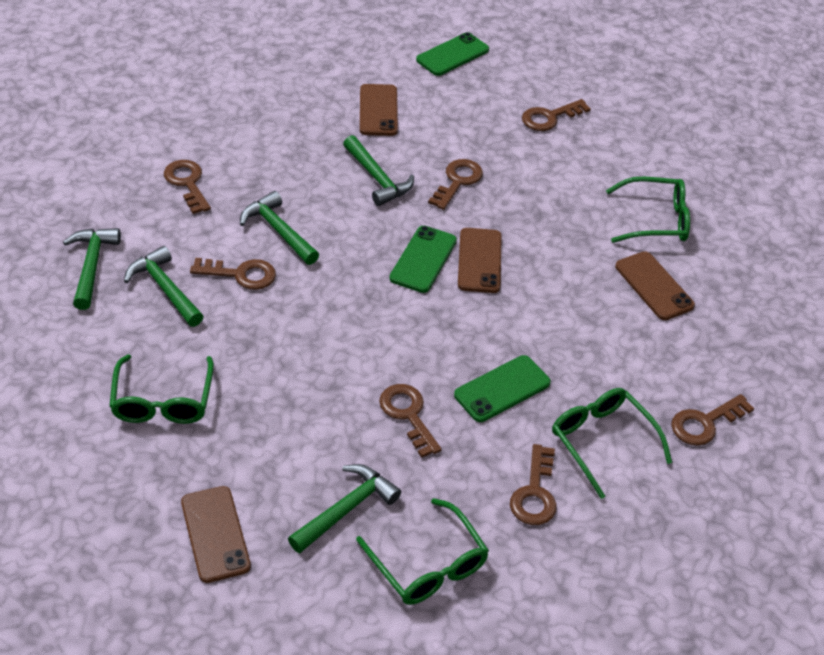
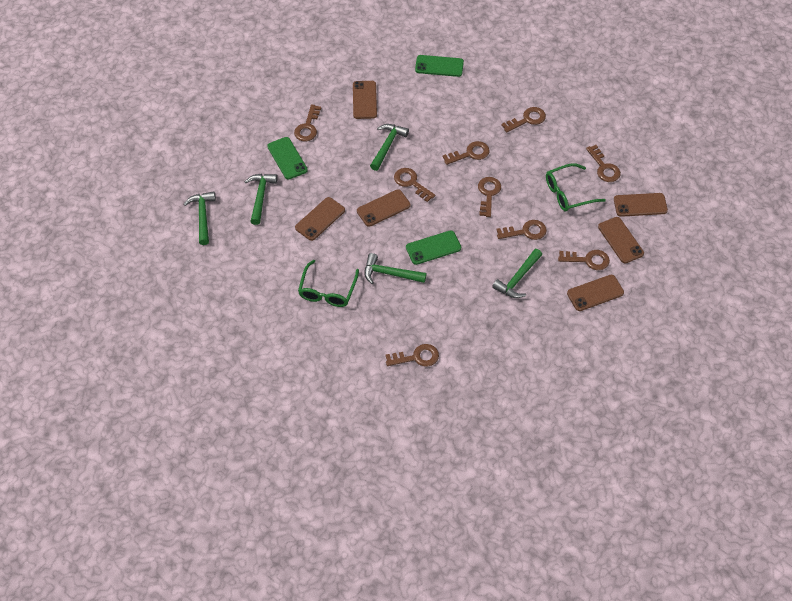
brown key: [164,160,211,214] [190,258,276,290] [379,384,442,458] [428,159,483,210] [510,444,557,525] [522,99,591,131] [671,394,754,446] = 7 -> [294,104,321,141] [386,344,439,367] [394,168,435,202] [443,141,489,165] [478,177,501,217] [497,220,547,240] [501,107,546,132] [558,250,610,270] [586,145,621,182] = 9
brown phone: [181,486,251,583] [360,84,398,136] [458,228,502,293] [615,251,695,320] = 4 -> [295,197,345,241] [353,81,377,119] [357,189,410,227] [567,275,624,311] [598,217,644,263] [614,193,668,217] = 6
green glasses: [109,354,214,424] [356,498,489,605] [552,388,672,499] [606,177,690,243] = 4 -> [298,260,359,307] [546,163,606,212] = 2

